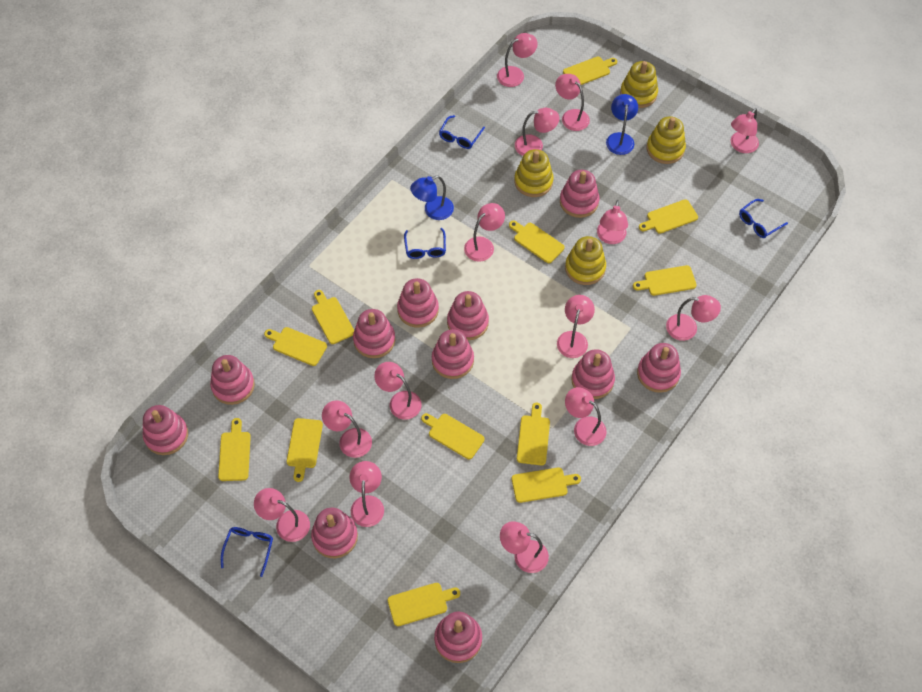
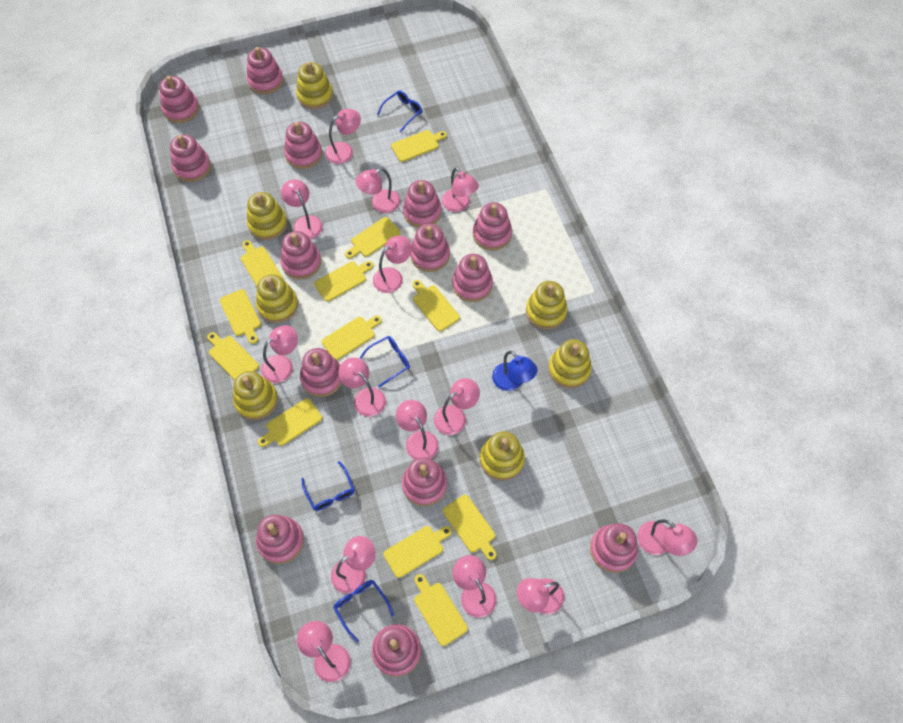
blue lamp: [410,176,454,220] [606,94,638,155] = 2 -> [492,351,538,391] = 1
pink stacking toy: [143,405,188,455] [210,355,255,405] [311,508,358,558] [353,309,395,358] [397,278,439,327] [432,329,474,379] [434,612,482,663] [447,291,489,340] [560,170,599,218] [571,349,615,399] [637,343,681,393] = 11 -> [159,76,199,123] [170,134,211,182] [247,47,284,95] [256,515,304,564] [280,231,321,279] [284,122,323,169] [300,348,342,397] [372,624,421,677] [402,457,447,506] [403,180,442,228] [410,224,450,272] [452,254,493,302] [473,202,512,251] [590,523,638,573] = 14
yellow stacking toy: [514,149,554,197] [565,236,606,285] [620,61,658,108] [647,116,686,164] = 4 -> [233,371,278,420] [247,192,287,240] [256,274,298,323] [296,62,333,109] [480,431,525,481] [526,281,568,329] [548,339,592,388] = 7

